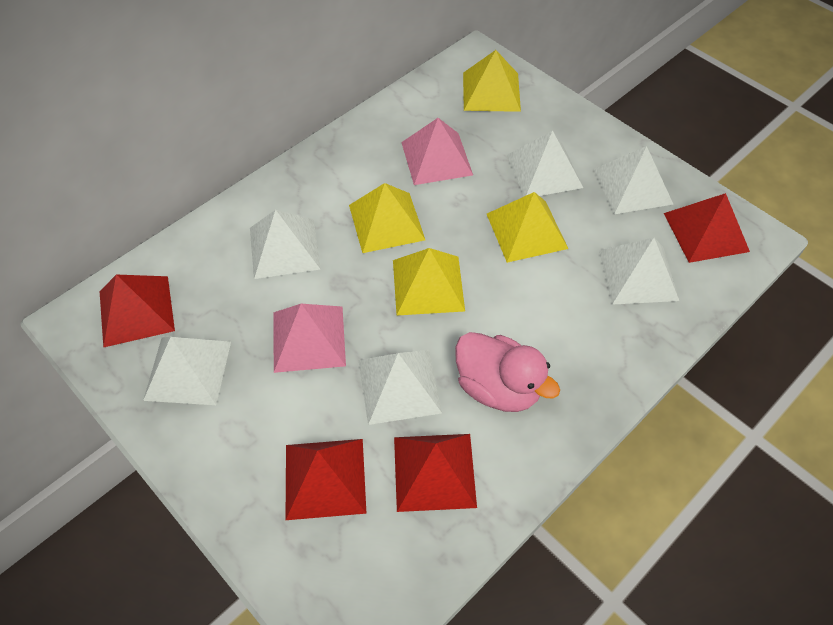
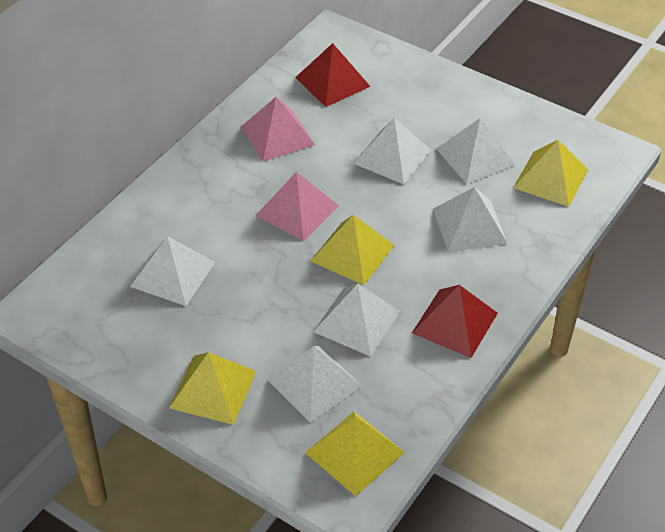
pink duck: [455,332,560,412] = 1 -> none = 0
red pyramid: [99,275,175,348] [286,439,367,520] [394,434,477,512] [664,193,750,263] = 4 -> [295,43,371,107] [412,285,498,358] = 2

